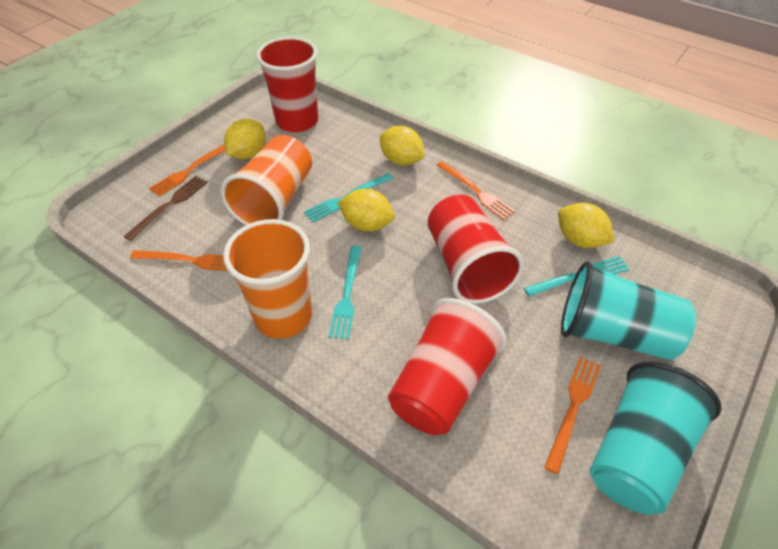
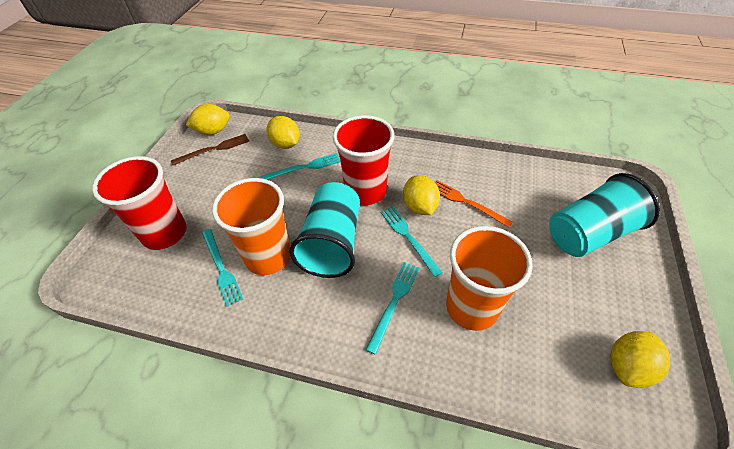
orange fork: [130,250,228,271] [149,145,226,196] [436,161,515,220] [544,357,601,474] = 4 -> [435,180,513,228] = 1
red cup: [256,37,318,132] [388,298,507,435] [428,195,524,304] = 3 -> [92,156,187,250] [333,115,395,205] = 2
turquoise fork: [304,173,394,222] [329,246,362,339] [524,256,630,297] = 3 -> [202,229,243,307] [260,153,341,180] [366,262,419,355] [381,206,443,277] = 4

